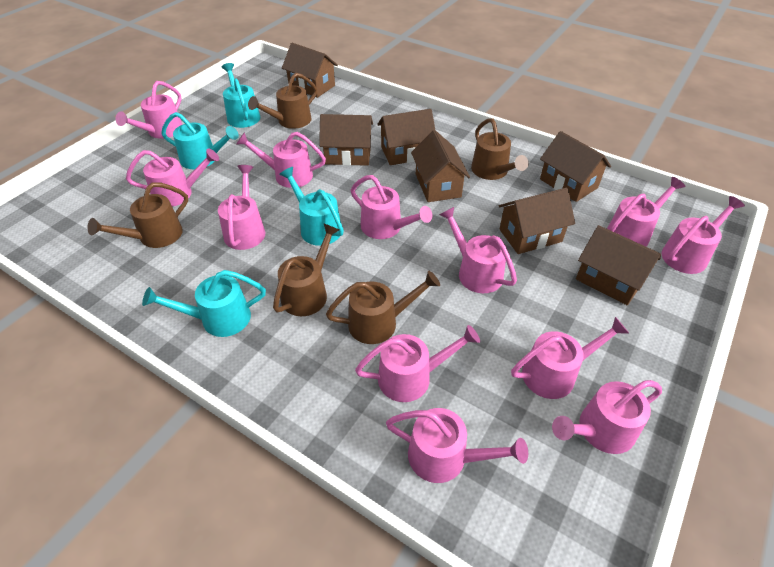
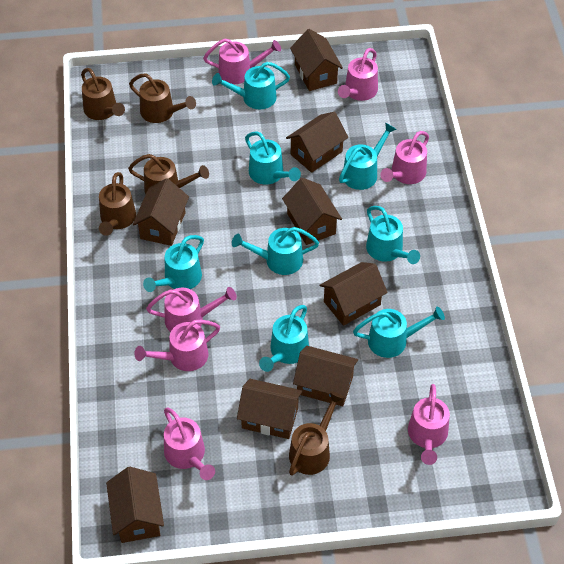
brown house: [282,43,338,98] [319,114,373,166] [377,109,435,165] [411,130,470,202] [499,188,575,254] [540,131,611,202] [576,225,661,305] = 7 -> [106,467,164,543] [133,178,189,246] [237,379,303,439] [282,178,342,245] [286,112,348,173] [290,29,343,91] [293,346,358,406] [319,262,388,326] = 8
pink watering can: [116,81,183,139] [126,148,219,207] [218,165,265,250] [236,132,326,188] [351,175,432,239] [355,325,480,402] [386,408,528,483] [439,207,517,293] [511,317,629,399] [552,380,662,454] [607,177,686,247] [662,196,745,274] = 12 -> [134,320,220,371] [146,287,237,332] [164,407,215,480] [203,39,281,84] [338,48,378,101] [380,131,429,184] [408,384,450,465] = 7
turquoise watering can: [142,270,266,337] [161,112,239,169] [222,63,260,128] [279,167,344,246] = 4 -> [143,235,204,292] [212,62,290,109] [232,227,319,275] [245,131,301,185] [259,305,309,372] [339,122,397,190] [353,307,445,358] [366,206,420,264] = 8

